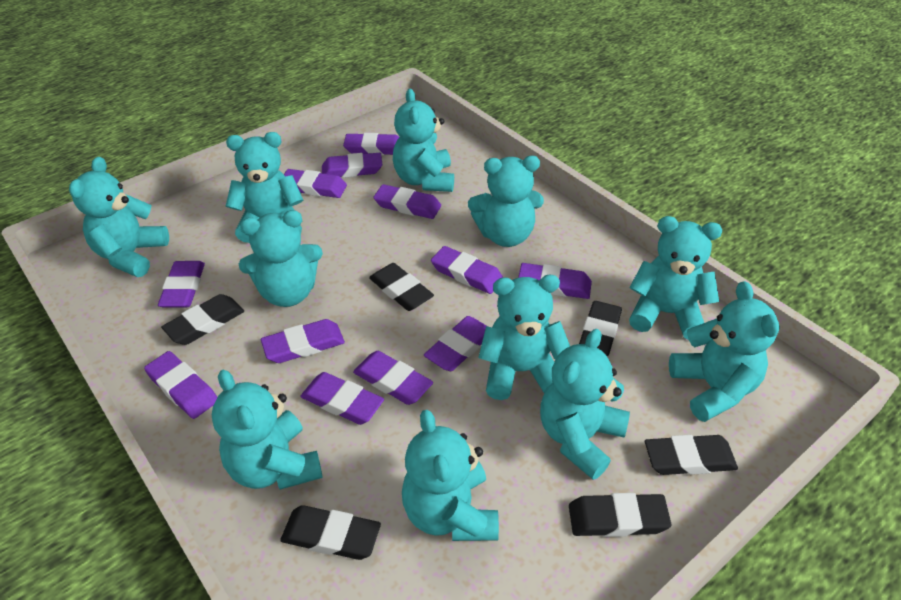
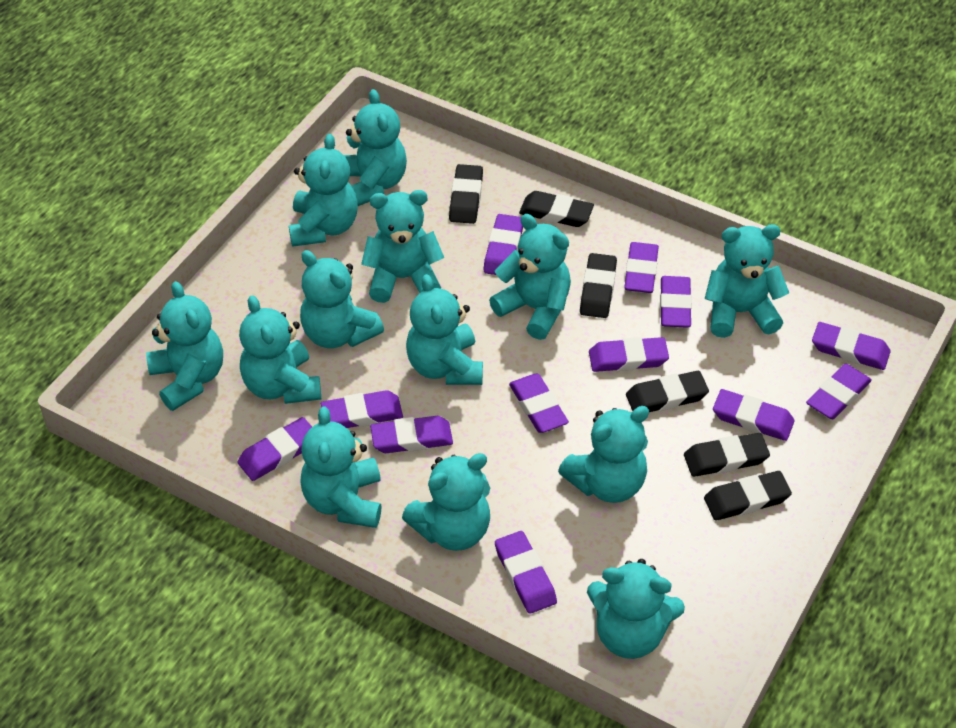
turquoise teddy bear: [69,157,169,277] [212,370,323,490] [226,132,303,243] [239,210,323,307] [393,89,454,192] [402,410,499,541] [468,156,544,247] [478,275,570,400] [540,329,630,480] [629,216,722,340] [669,281,780,422] = 11 -> [146,281,223,411] [239,295,321,404] [289,134,358,247] [300,250,384,348] [300,406,381,528] [344,89,407,206] [361,190,444,303] [402,453,490,551] [406,274,483,385] [489,214,571,340] [558,406,649,503] [587,559,685,659] [705,224,789,338] = 13

